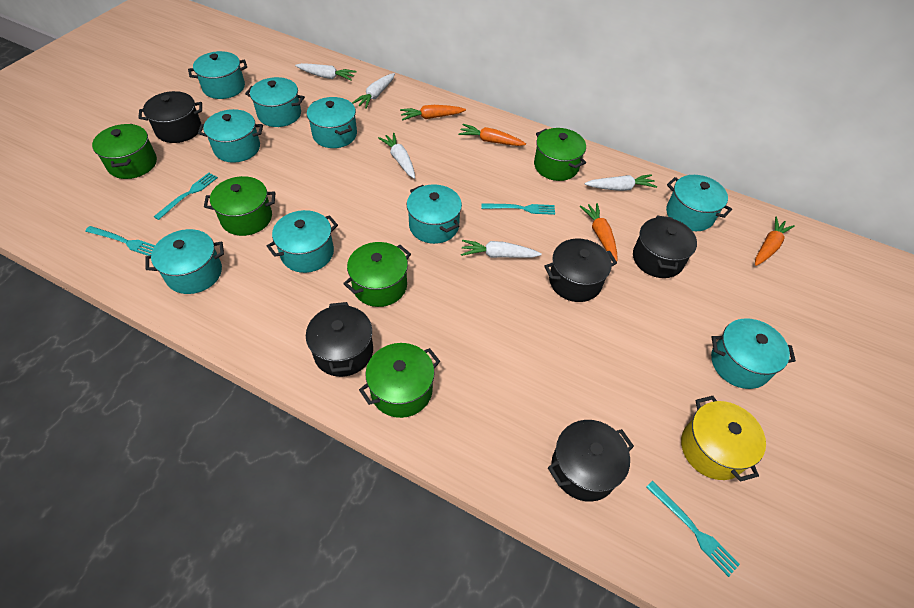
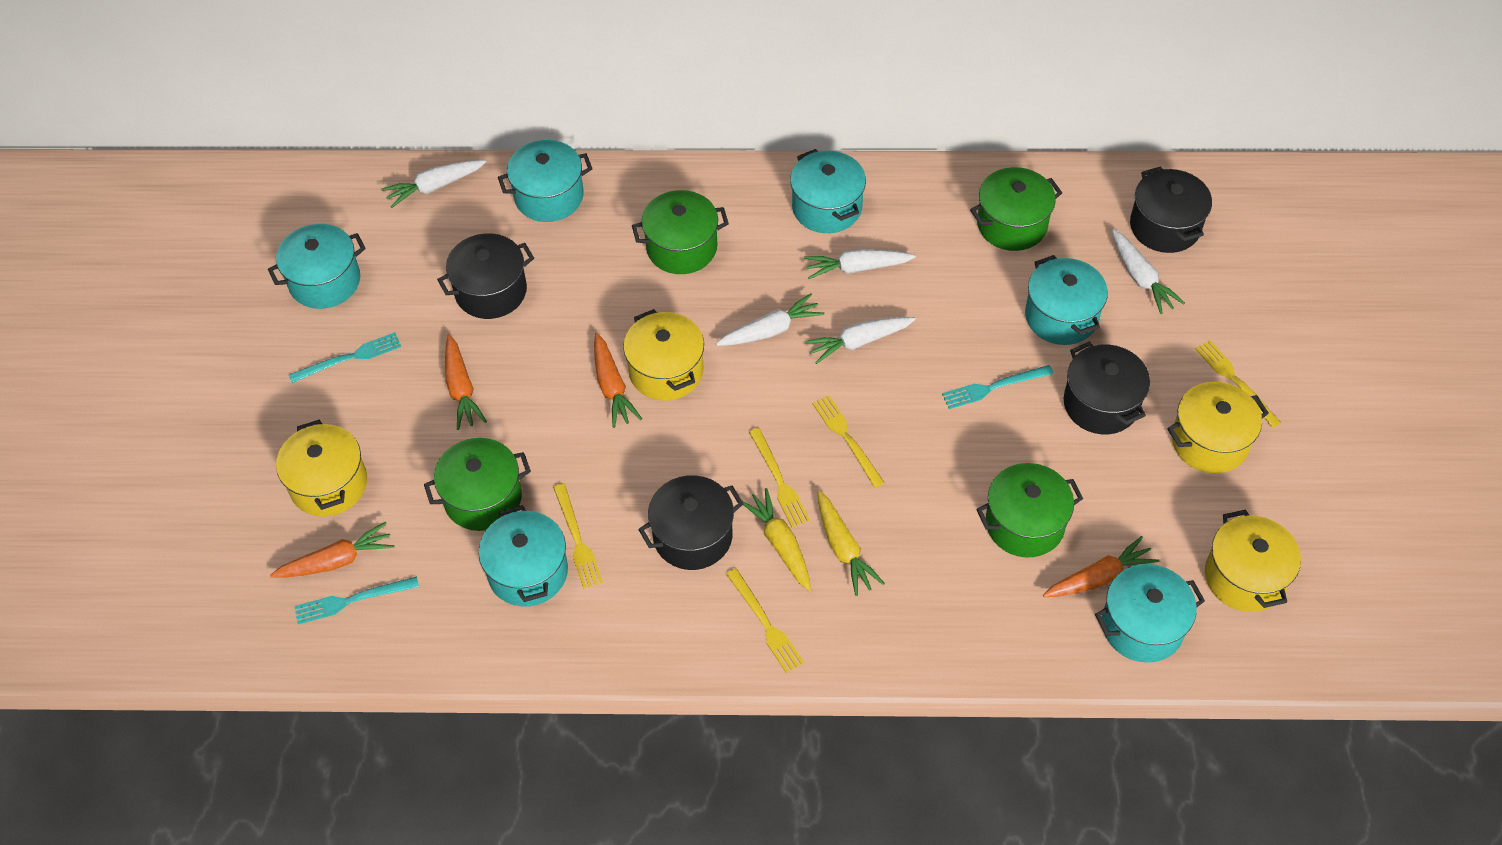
black pot: [138,91,202,143] [306,302,373,377] [544,239,617,302] [548,420,634,502] [633,216,697,278] = 5 -> [437,233,534,319] [638,475,744,570] [1063,342,1150,434] [1130,167,1212,253] = 4
green pot: [92,124,157,179] [204,176,275,236] [343,242,411,307] [359,343,440,418] [534,128,586,181] = 5 -> [424,438,531,531] [632,190,729,274] [970,167,1062,251] [976,463,1083,557] = 4
turquoise fork: [85,226,155,256] [154,173,218,220] [481,203,555,215] [646,481,740,577] = 4 -> [289,332,401,383] [294,576,419,624] [942,365,1054,409] = 3
turquoise pot: [146,229,224,294] [188,51,247,99] [198,109,263,163] [245,77,305,127] [266,210,338,273] [307,97,357,148] [407,184,462,244] [666,175,732,231] [711,318,796,389] = 9 -> [268,224,366,309] [478,505,568,607] [498,140,592,222] [790,149,866,233] [1025,255,1108,345] [1095,564,1205,662] = 6
yellow carrot: none = 0 -> [742,488,811,591] [817,491,885,596] = 2
yellow fork: none = 0 -> [553,483,603,589] [726,568,804,673] [749,428,810,527] [812,395,885,488] [1195,340,1281,428] = 5
yellow pot: [681,396,766,482] = 1 -> [276,420,367,517] [623,309,704,401] [1167,382,1269,473] [1205,510,1301,612] = 4

